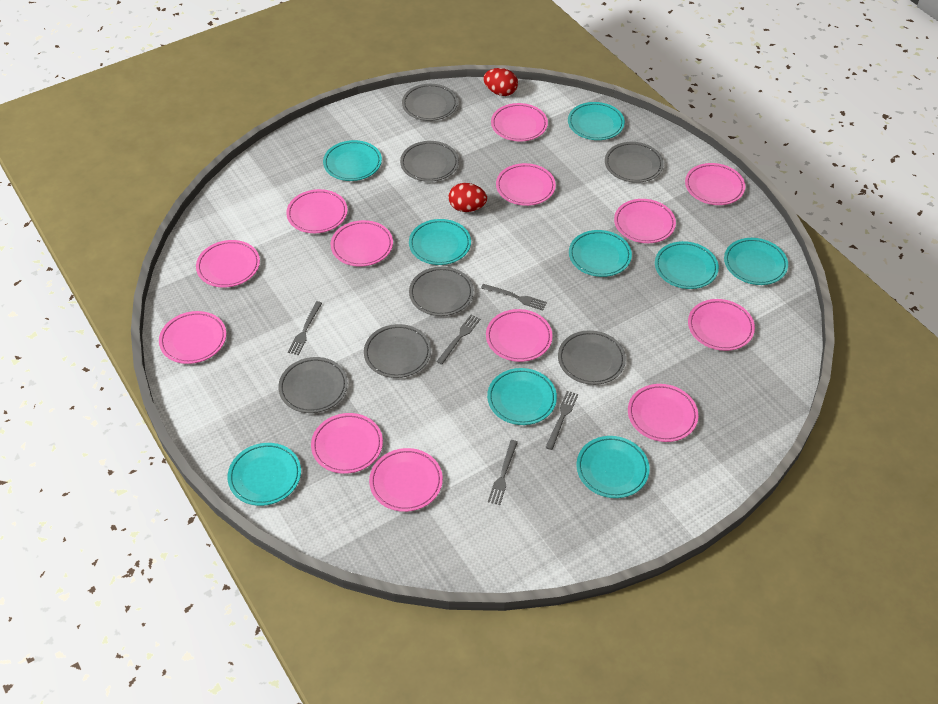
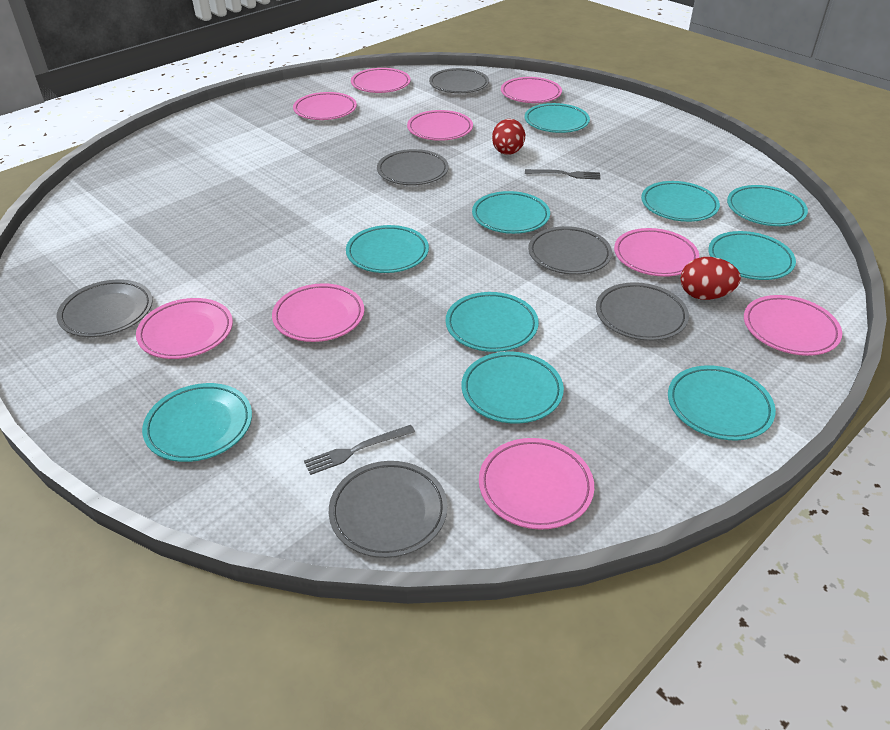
grey fork: [288,301,322,355] [436,315,481,365] [481,284,547,311] [488,440,518,505] [545,391,578,450] = 5 -> [304,425,415,475] [525,169,601,180] = 2
grey plate: [278,357,348,413] [364,324,431,378] [400,141,459,182] [402,84,458,121] [409,267,474,316] [558,330,626,385] [605,142,664,183] = 7 -> [57,280,153,337] [329,461,447,558] [377,149,449,185] [429,68,489,93] [528,226,612,275] [596,282,689,341] = 6
pink plate: [159,311,226,364] [196,240,260,288] [286,189,348,233] [311,413,383,474] [331,220,393,267] [369,448,443,512] [486,309,553,362] [491,103,548,142] [496,163,556,206] [614,199,676,243] [628,384,698,442] [685,163,745,205] [688,299,755,351] = 13 -> [136,298,233,359] [272,283,364,342] [293,92,357,120] [351,68,411,93] [407,110,473,141] [479,438,594,530] [501,77,562,103] [614,228,699,277] [744,295,842,356] = 9
turquoise plate: [228,443,301,506] [323,140,382,181] [409,219,471,265] [487,368,557,425] [568,102,625,140] [569,230,632,277] [577,436,650,498] [655,241,719,289] [724,238,788,285] = 9 -> [142,383,252,462] [346,225,429,273] [446,292,539,352] [462,352,564,424] [472,191,550,234] [525,103,590,133] [641,181,720,222] [668,365,776,440] [708,231,796,280] [727,185,808,226] = 10

